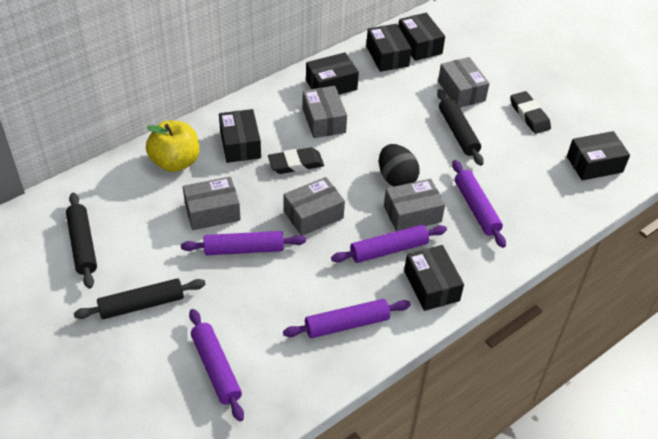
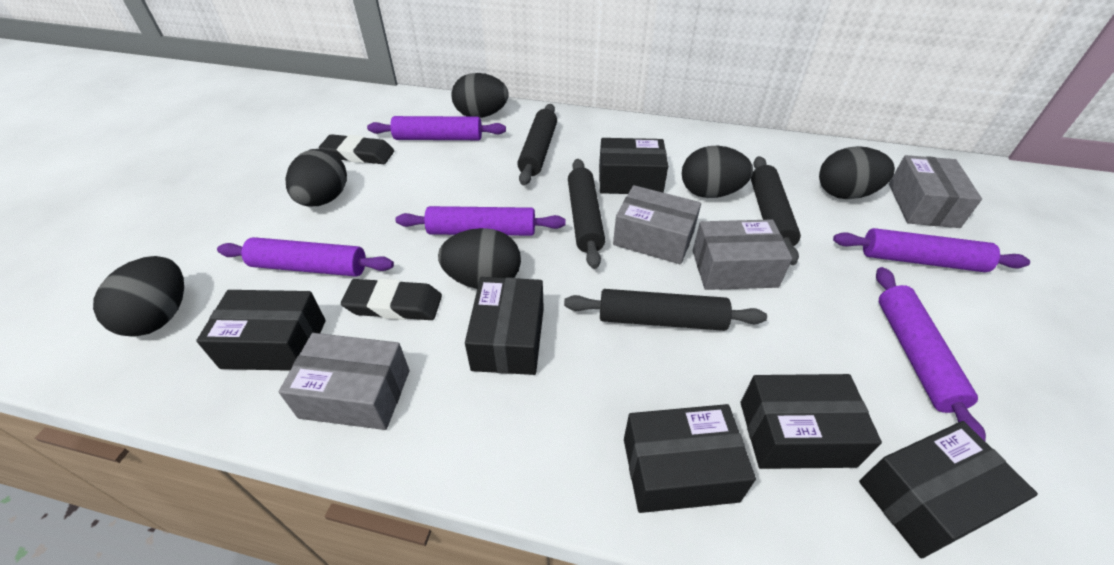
black egg: [379,144,419,187] = 1 -> [93,256,184,337] [285,149,347,207] [438,228,521,289] [451,73,509,118] [682,146,753,198] [819,146,895,199] = 6
black rolling pin: [66,193,97,289] [74,278,206,319] [437,89,484,166] = 3 -> [517,104,557,185] [564,289,767,331] [568,159,605,269] [751,156,801,265] = 4
grey box: [183,176,241,230] [283,177,345,236] [302,86,347,138] [384,179,445,231] [438,57,490,108] = 5 -> [279,333,409,430] [613,185,701,264] [693,219,792,290] [889,155,982,228] = 4
yellow apple: [146,120,199,172] = 1 -> none = 0

